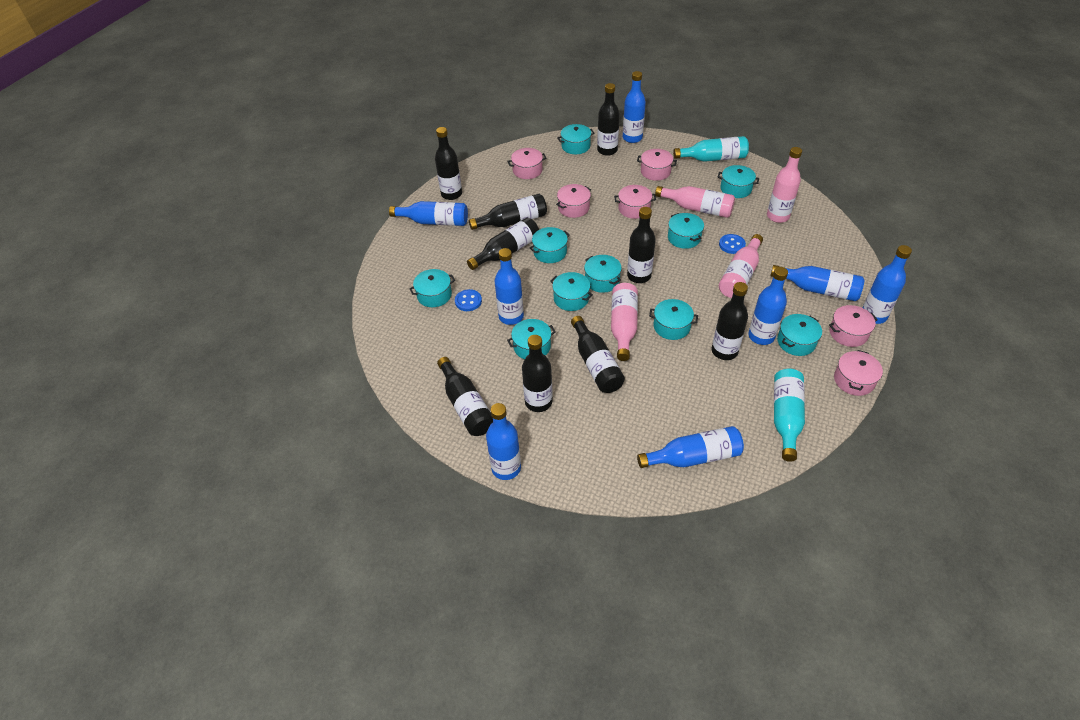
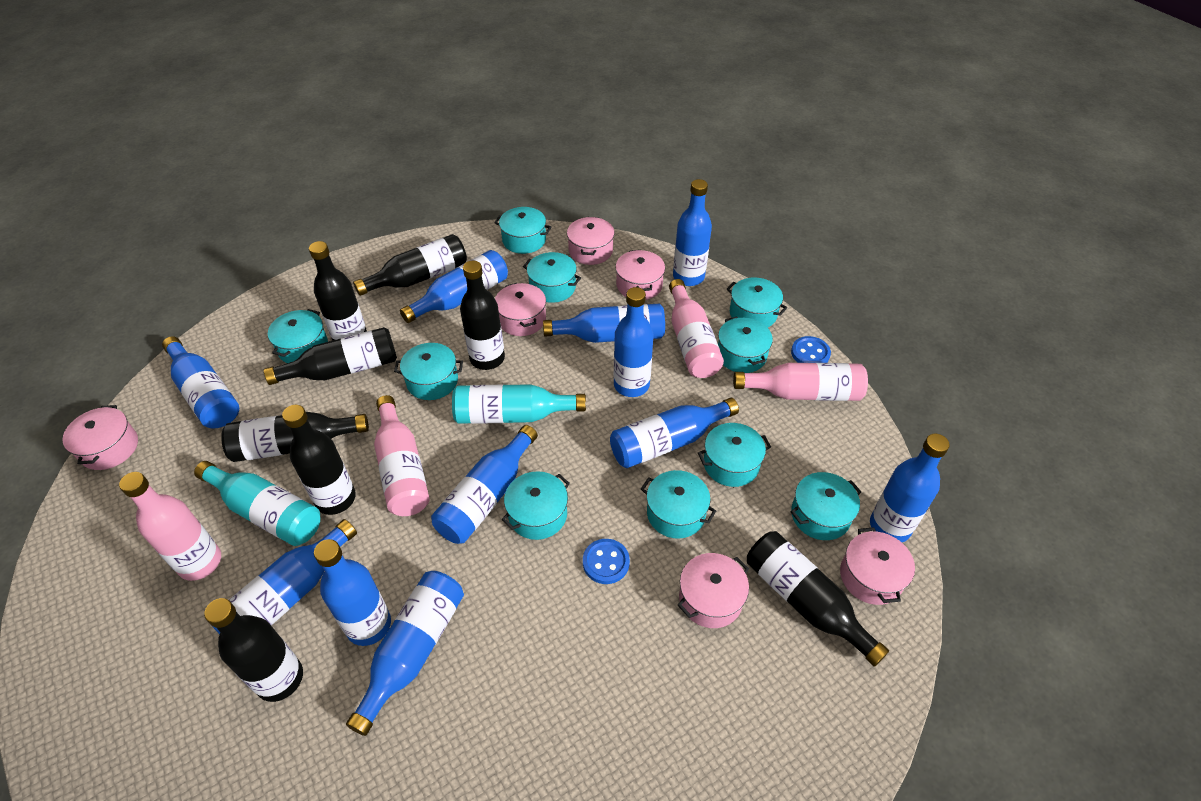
black bottle: [435,127,462,200] [437,357,493,436] [467,218,539,270] [469,194,547,230] [522,335,553,412] [571,316,625,393] [597,83,620,156] [627,207,656,283] [712,282,748,360] = 9 -> [204,598,303,702] [221,412,369,462] [264,327,397,385] [282,405,356,515] [309,241,367,341] [353,234,467,296] [460,261,505,370] [747,531,889,667] = 8
blue bottle: [389,201,468,226] [486,403,521,480] [495,248,524,325] [623,71,646,143] [637,426,744,468] [748,267,788,345] [770,265,865,301] [862,245,912,324] = 8 -> [162,336,239,428] [209,519,357,634] [314,539,391,646] [346,571,464,736] [400,250,508,323] [431,425,538,544] [543,304,665,343] [610,398,739,468] [614,287,653,397] [673,179,712,286] [870,433,950,542] = 11

